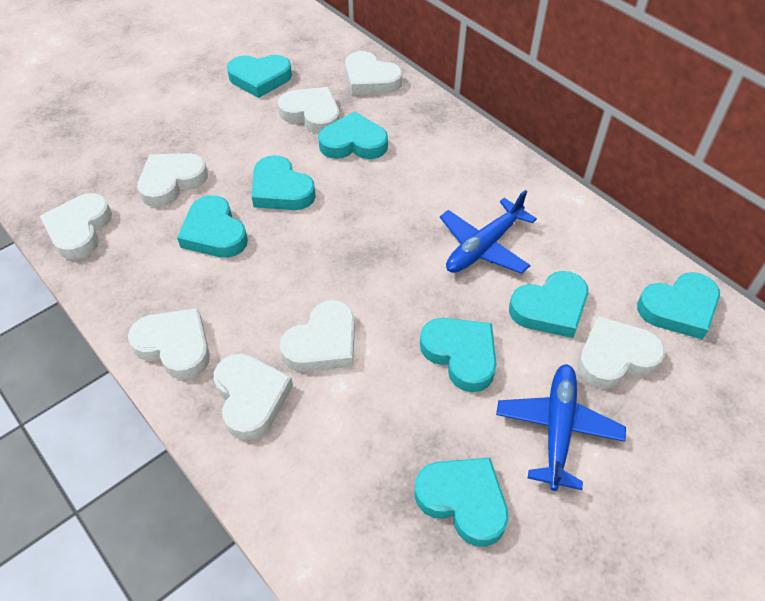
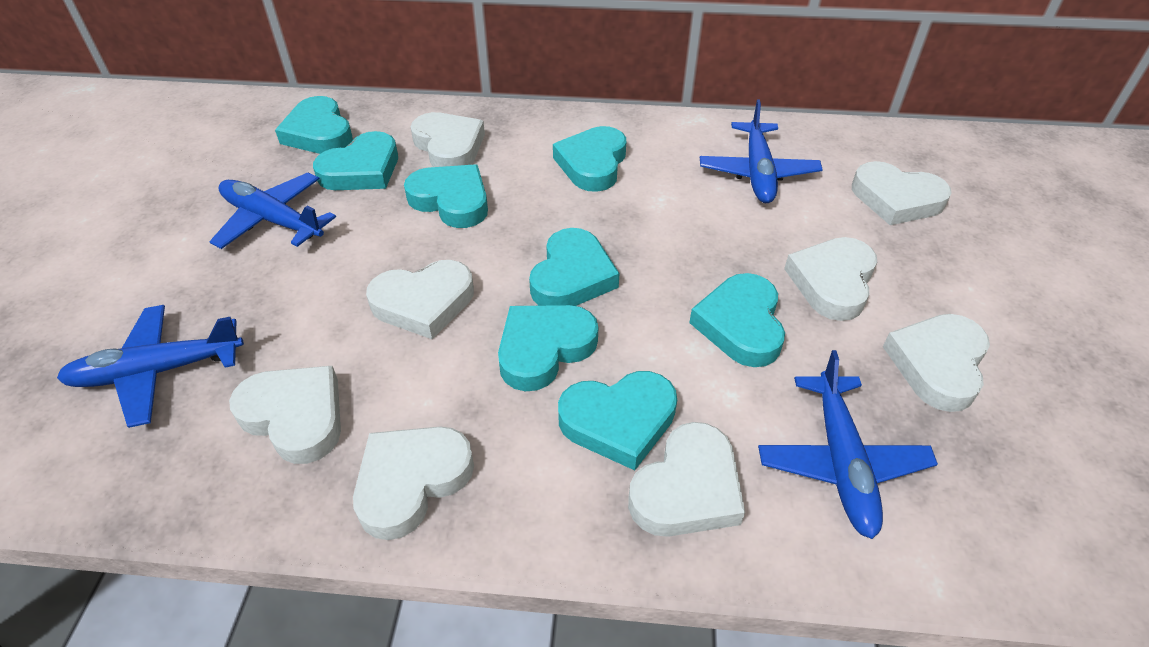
blue plane: [440,190,537,274] [496,364,626,491] = 2 -> [57,305,244,428] [209,172,336,249] [700,100,823,203] [758,350,938,539] = 4

